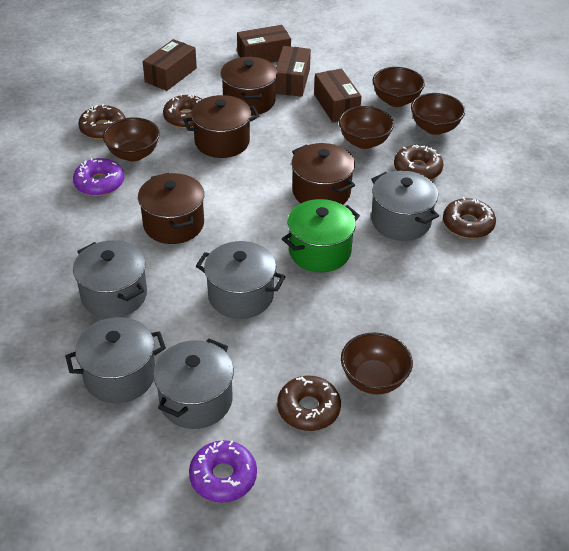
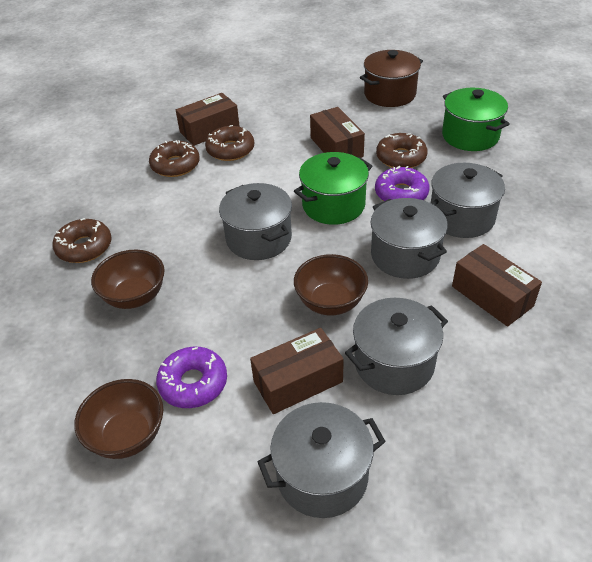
brown bowl: [103,117,160,161] [339,106,394,149] [341,332,413,394] [372,67,425,107] [411,93,465,135] = 5 -> [74,379,163,459] [91,250,165,309] [294,254,368,315] = 3
brown donut: [78,104,126,140] [163,94,202,128] [277,375,341,431] [394,144,443,180] [443,197,496,239] = 5 -> [52,218,112,263] [149,140,200,177] [205,125,254,161] [376,133,428,168] = 4
brown pot: [138,173,205,244] [183,95,259,158] [221,57,277,116] [291,143,355,205] = 4 -> [360,50,423,107] = 1
green pot: [282,199,360,272] = 1 -> [294,152,372,225] [442,88,510,151] = 2

